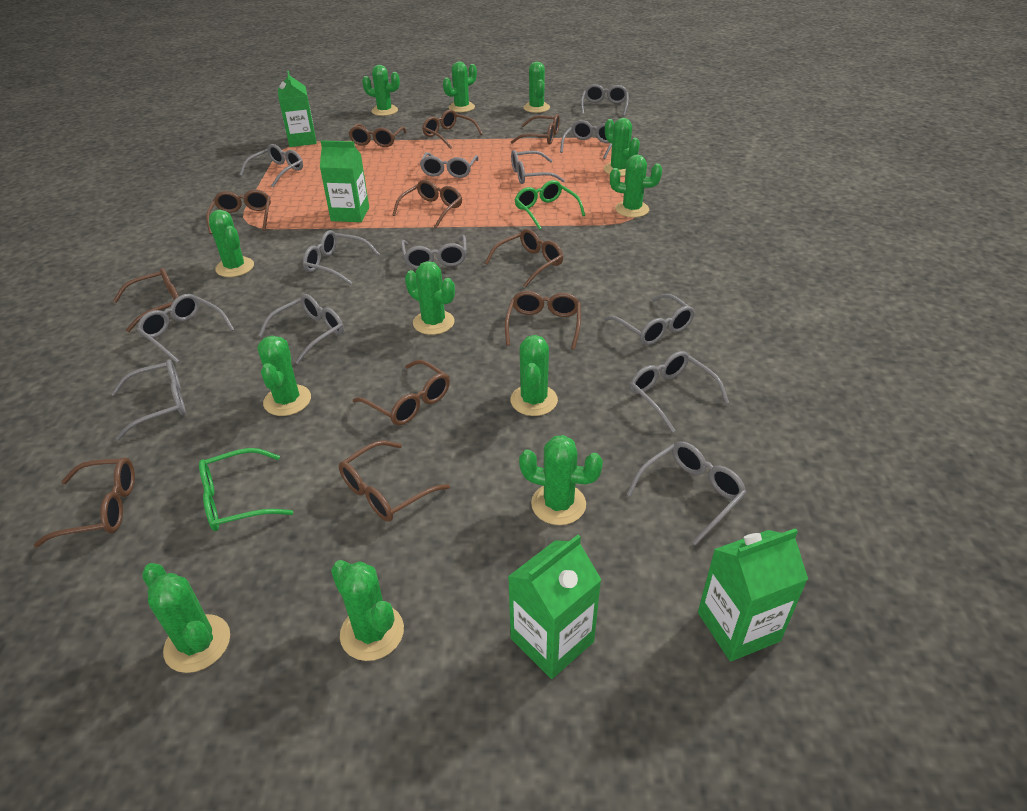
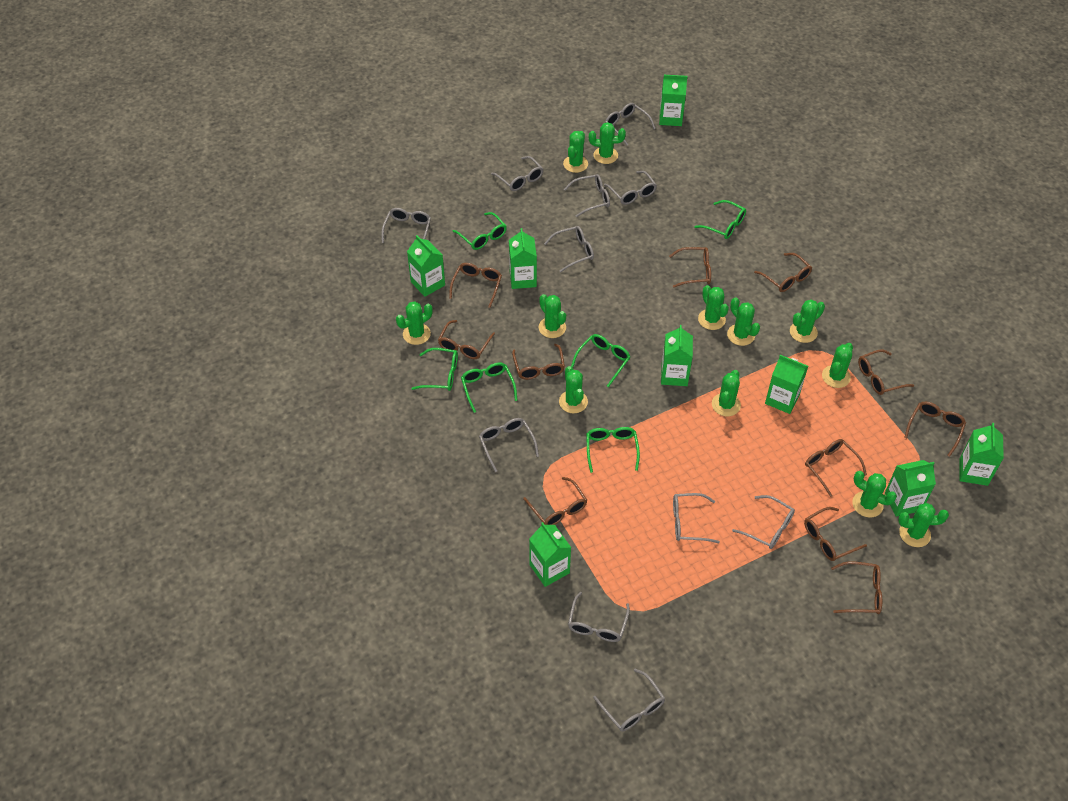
green carton: [278,71,317,147] [320,140,369,222] [508,535,602,679] [698,528,808,662] = 4 -> [407,235,445,297] [509,228,537,289] [529,522,571,587] [659,75,687,126] [661,325,693,386] [765,355,808,414] [885,460,936,517] [959,423,1004,486] = 8
green glasses: [199,448,293,531] [514,180,585,230] = 2 -> [411,348,458,391] [453,212,507,250] [461,363,518,413] [571,334,630,387] [587,427,640,473] [694,200,746,239] = 6
grey glasses: [111,360,186,440] [137,294,234,363] [239,144,303,188] [258,294,344,364] [303,230,380,285] [401,235,467,269] [420,152,479,178] [511,150,565,184] [560,120,612,159] [581,84,629,116] [604,294,695,345] [626,441,747,545] [630,351,729,433] = 13 -> [381,208,431,243] [479,418,539,472] [491,156,543,191] [544,226,594,273] [564,174,610,217] [568,592,630,642] [593,669,665,732] [604,171,657,205] [605,103,655,145] [673,493,720,543] [732,495,795,549] = 11

